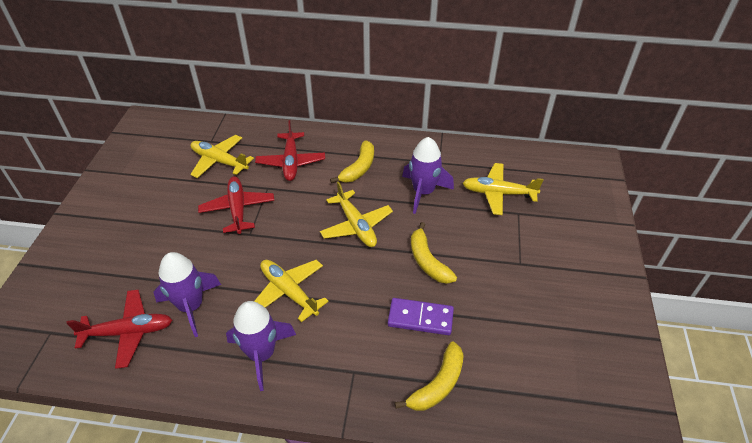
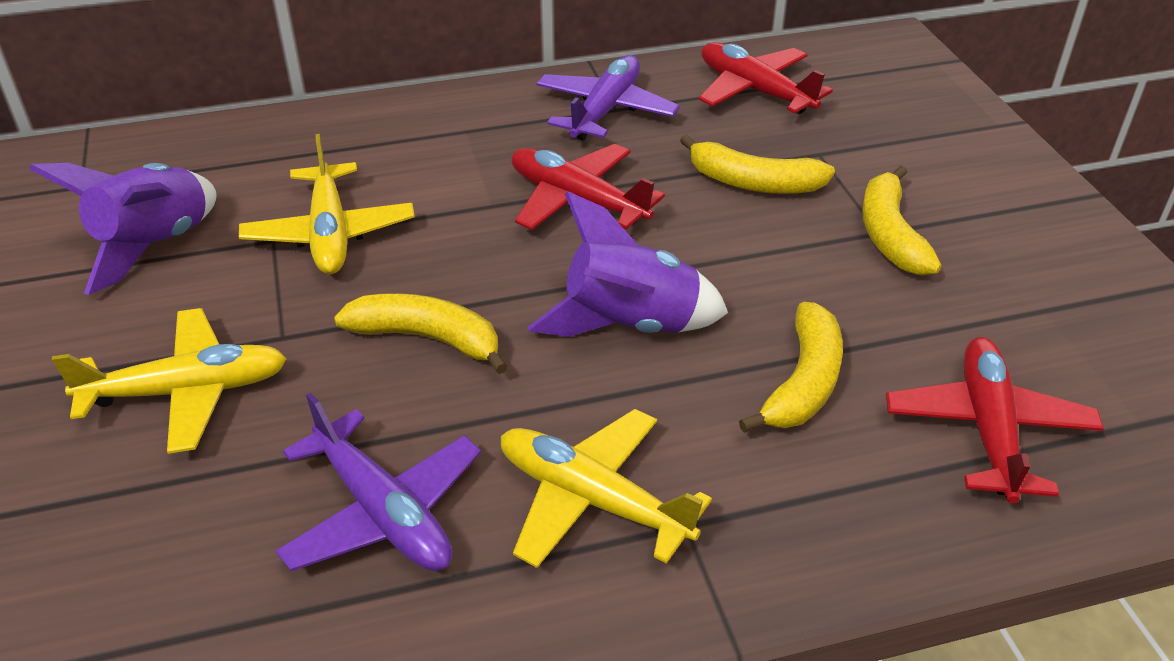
purple domino: [388,298,454,335] = 1 -> none = 0
purple plane: none = 0 -> [276,393,481,571] [536,55,680,141] = 2
purple rocket: [153,252,221,337] [226,301,296,391] [402,137,454,214] = 3 -> [29,163,216,295] [528,191,728,337] = 2
yellow banana: [330,140,374,183] [395,341,464,411] [411,222,457,284] = 3 -> [334,293,508,374] [680,134,835,194] [739,302,843,433] [862,166,941,276] = 4
yellow plane: [190,135,254,178] [254,260,329,322] [320,181,393,247] [463,163,544,215] = 4 -> [52,308,287,454] [239,134,415,274] [501,409,712,568] = 3

